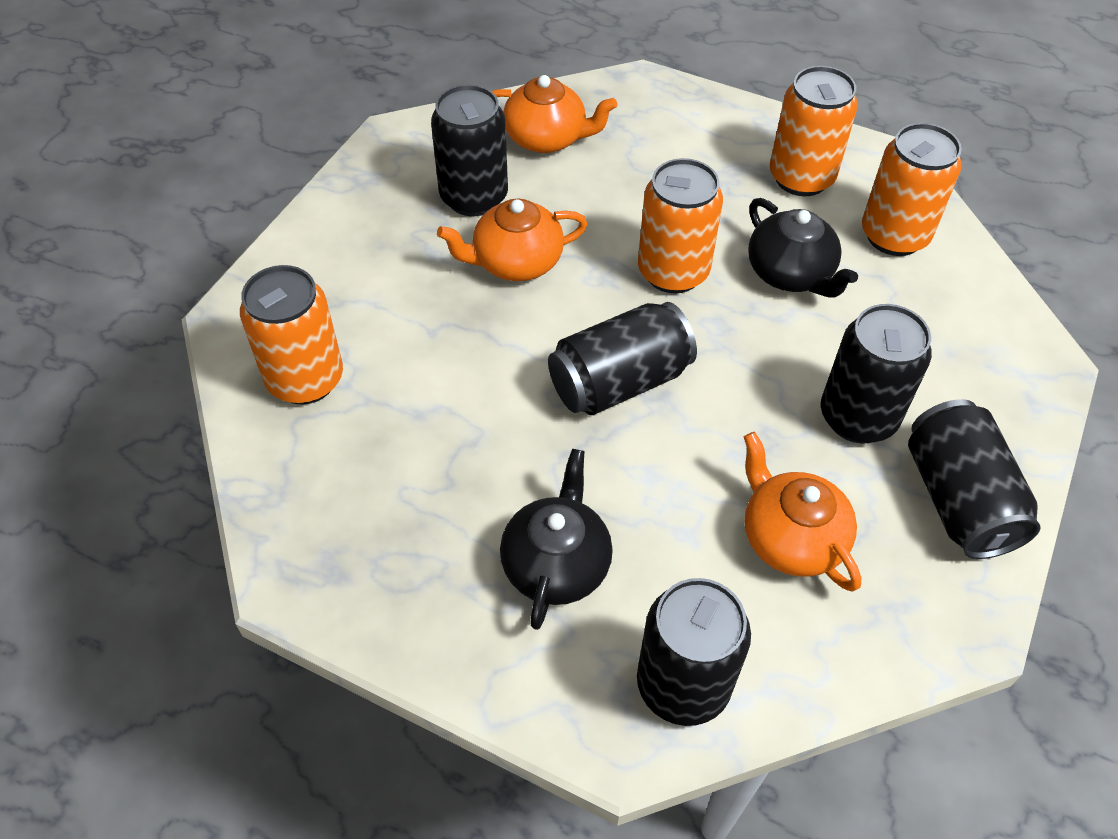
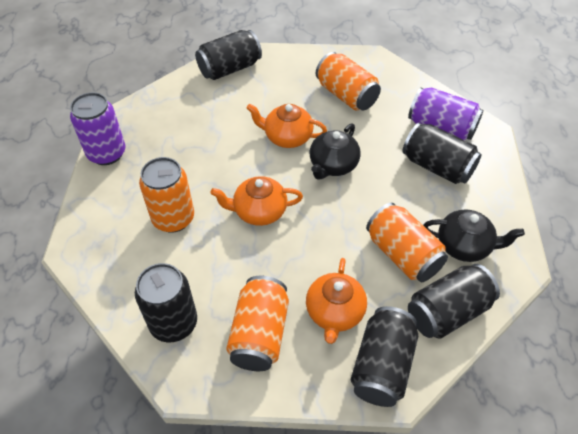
purple can: none = 0 -> [70,92,125,165] [408,87,483,140] = 2

